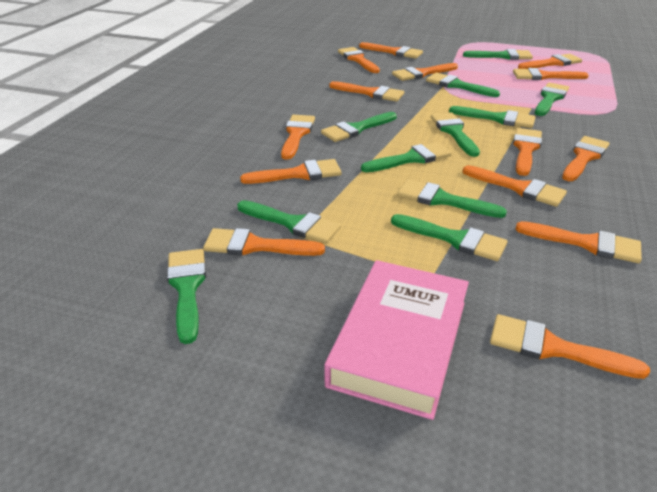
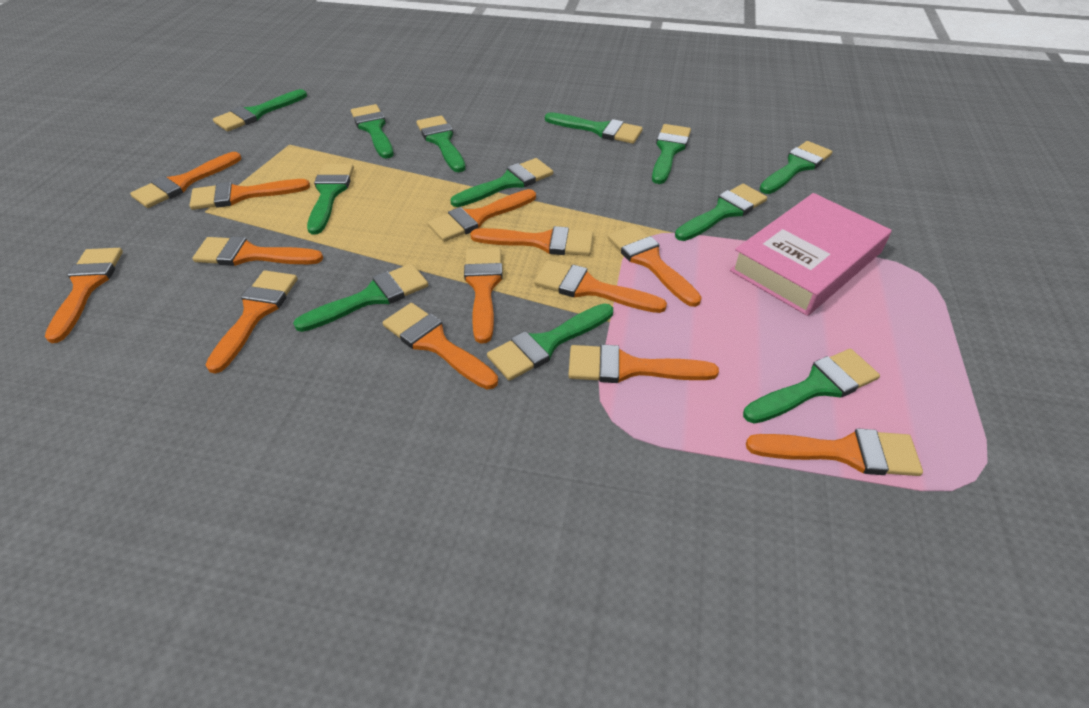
green brush: [167,249,206,344] [237,200,341,244] [321,112,397,142] [361,142,452,172] [391,214,507,261] [397,179,507,218] [426,72,500,97] [431,112,480,157] [449,106,536,128] [463,49,533,60] [535,83,569,116] = 11 -> [213,89,307,131] [293,264,428,332] [307,164,354,234] [351,104,393,159] [416,116,465,172] [450,158,553,207] [487,303,613,381] [545,112,643,144] [652,124,691,184] [675,184,767,241] [743,349,880,423] [759,141,832,194] = 12
orange brush: [203,228,325,256] [240,159,342,184] [281,115,315,160] [329,81,404,102] [338,47,380,73] [359,42,423,59] [392,63,458,81] [462,165,567,207] [490,314,650,379] [513,68,589,80] [513,128,542,176] [515,221,642,263] [518,54,582,69] [562,136,610,181] = 14 -> [45,248,123,343] [130,152,241,208] [190,179,310,210] [193,236,323,266] [206,271,298,374] [383,303,498,389] [428,189,536,242] [464,248,503,343] [470,226,593,256] [534,260,667,313] [568,345,719,383] [608,225,702,307] [746,428,923,476] = 13

